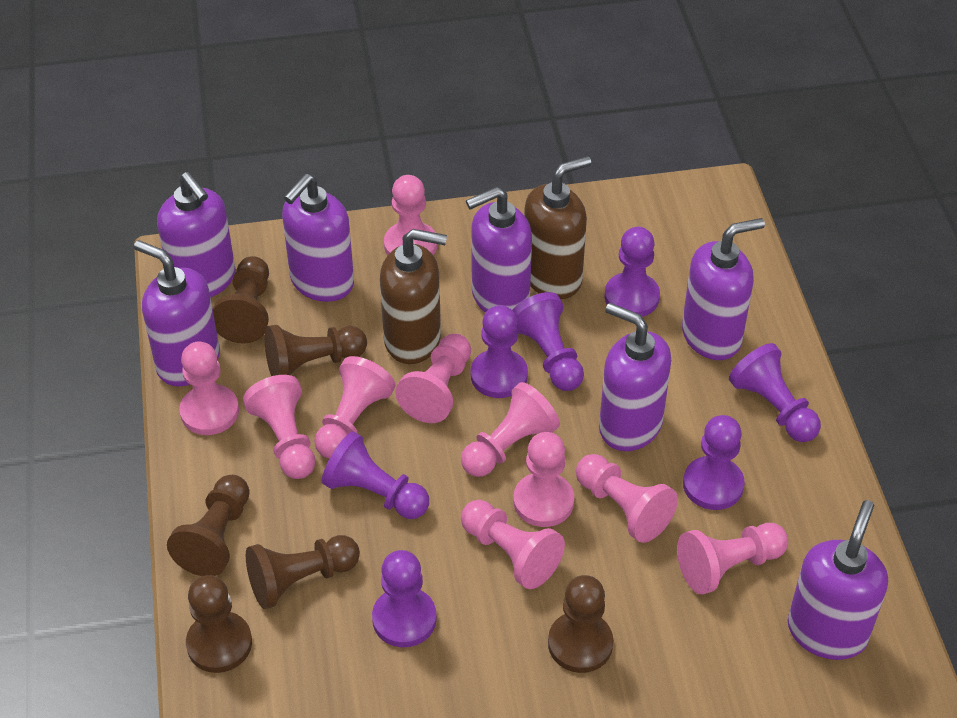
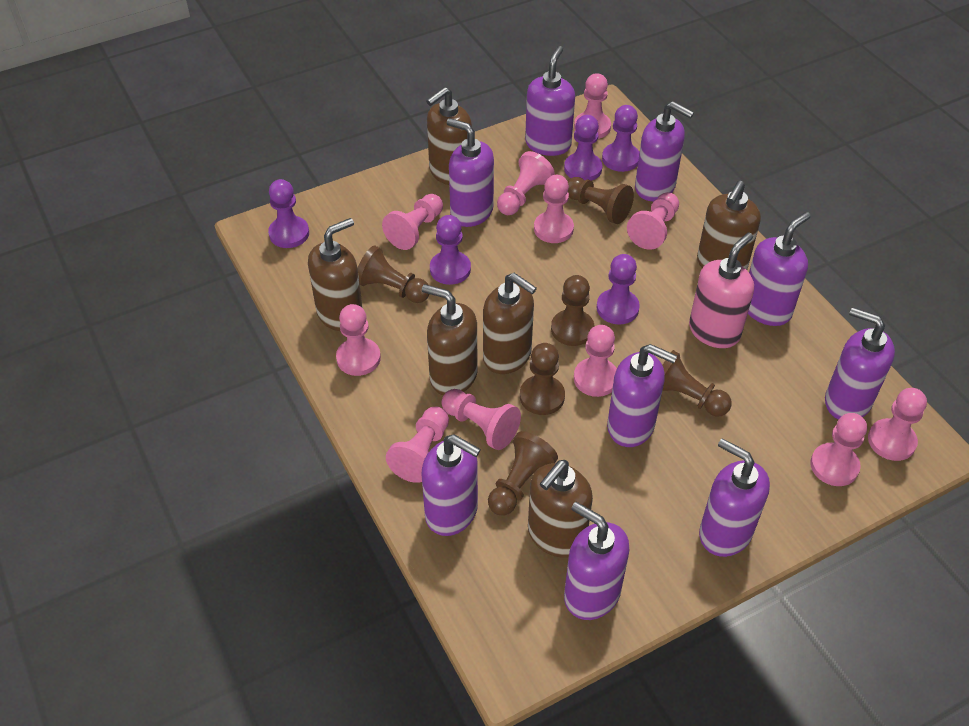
brown soap dispenser: [380,229,447,364] [524,156,591,299] = 2 -> [308,218,363,331] [422,284,478,395] [426,87,472,185] [483,273,537,374] [528,460,593,558] [697,181,761,270] = 6
pink pawn: [179,342,239,435] [243,375,315,479] [314,356,396,458] [384,175,437,255] [395,334,471,423] [461,382,560,477] [461,500,565,589] [513,432,574,527] [576,454,678,543] [677,523,788,595] = 10 -> [336,304,381,376] [382,194,443,250] [386,406,449,483] [442,389,521,450] [497,151,555,215] [534,175,574,243] [574,73,611,139] [574,325,617,397] [627,192,679,250] [810,413,867,486] [868,388,927,461] = 11
pink soap dispenser: none = 0 -> [689,232,754,348] = 1
purple pawn: [322,432,429,519] [372,550,437,647] [471,305,528,398] [513,292,584,391] [604,227,660,317] [683,415,745,510] [729,343,821,442] = 7 -> [268,179,309,248] [430,215,471,285] [564,115,603,181] [597,254,640,324] [602,105,640,172] = 5
purple soap dispenser: [134,240,220,386] [157,172,235,297] [282,174,354,302] [466,187,532,313] [599,303,671,451] [682,218,765,360] [788,500,888,660] = 7 -> [421,434,481,536] [447,118,494,227] [525,46,575,156] [564,502,629,620] [607,344,677,447] [635,101,694,201] [699,438,770,557] [748,212,811,326] [825,307,895,420] = 9

